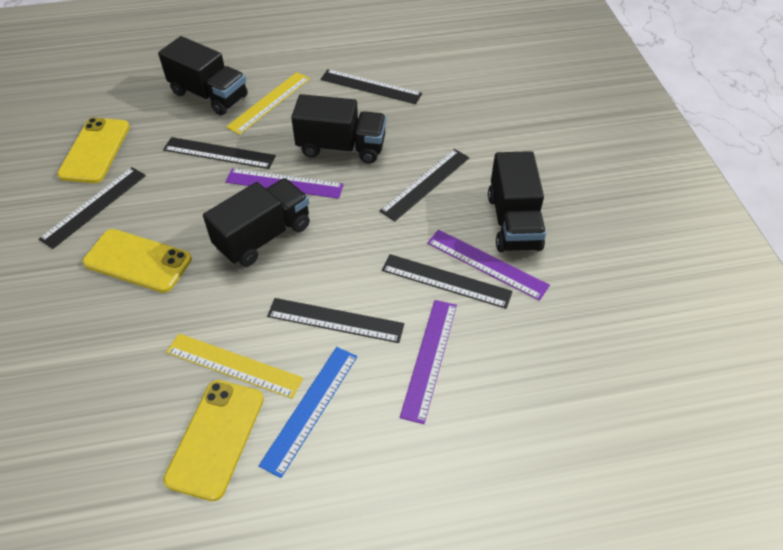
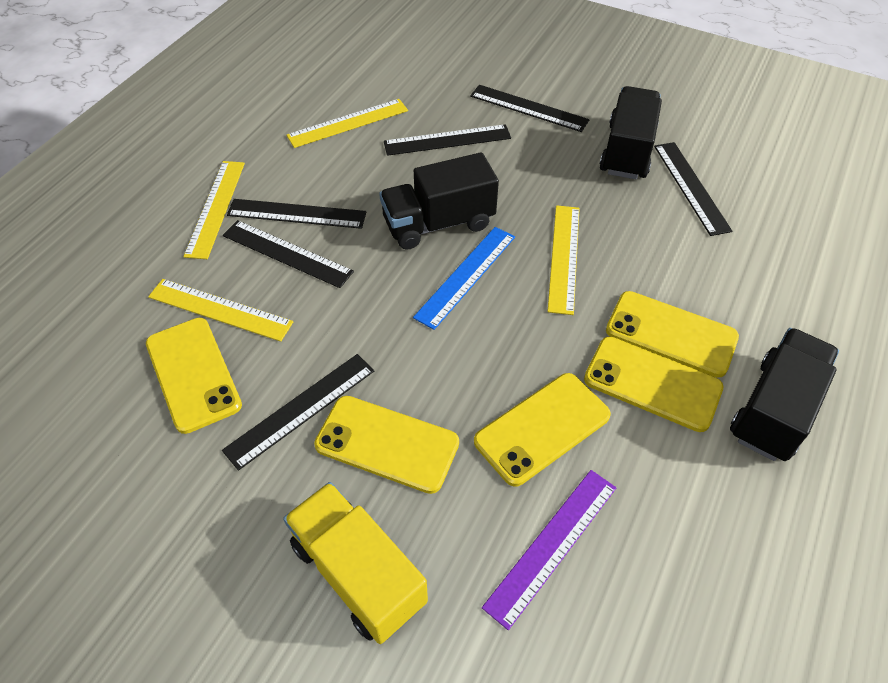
black truck: [158,36,248,115] [203,178,310,267] [291,94,386,163] [488,151,546,252] = 4 -> [379,152,499,250] [600,86,662,179] [730,328,839,461] = 3
purple ruler: [226,168,344,199] [400,300,457,424] [427,230,550,301] = 3 -> [482,470,616,630] = 1
yellow phone: [57,118,130,183] [83,229,192,293] [163,380,264,501] = 3 -> [146,318,242,434] [314,396,459,494] [474,373,611,487] [584,337,724,432] [606,291,739,378] = 5
yellow ruler: [166,334,303,399] [226,72,310,135] = 2 -> [148,279,293,342] [183,161,245,259] [286,99,408,148] [547,205,580,315] = 4
yellow truck: none = 0 -> [283,482,428,644] = 1

